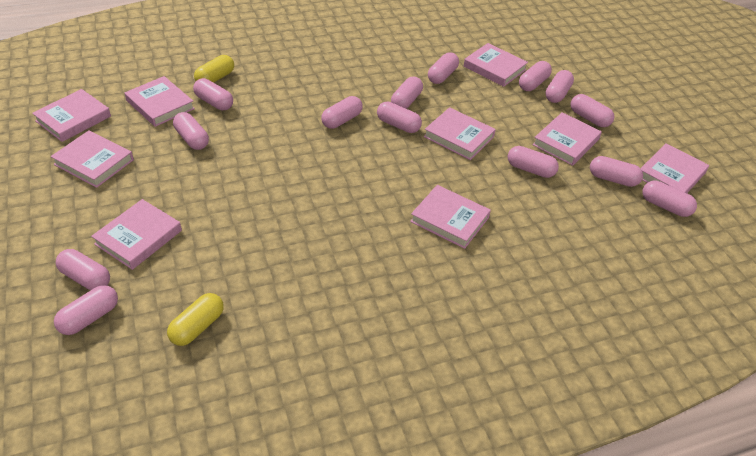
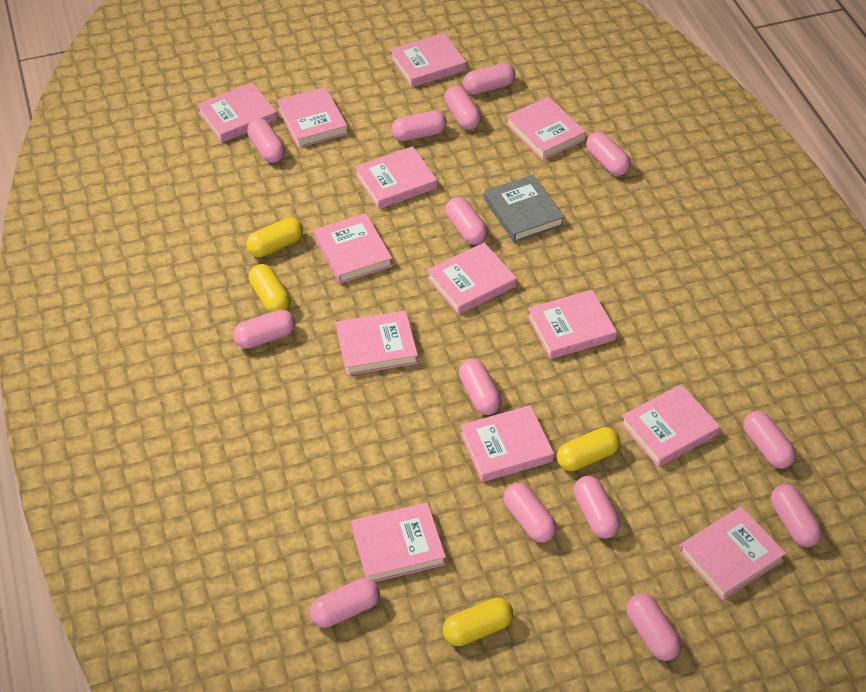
grey book: none = 0 -> [484,175,564,243] = 1
pink book: [32,89,111,142] [51,130,134,188] [91,199,182,270] [124,76,195,127] [410,185,491,249] [424,107,496,160] [463,43,528,87] [532,112,602,166] [641,143,709,193] = 9 -> [197,83,277,143] [277,87,348,148] [314,213,392,284] [336,310,418,375] [351,503,446,582] [355,146,437,209] [390,33,466,88] [427,243,517,315] [460,405,554,482] [506,96,586,160] [527,290,617,359] [621,384,720,467] [679,506,786,600] = 13
yellow capsule: [167,293,224,346] [194,55,234,83] = 2 -> [246,217,303,257] [249,264,291,313] [443,598,513,646] [557,427,620,471] = 4

